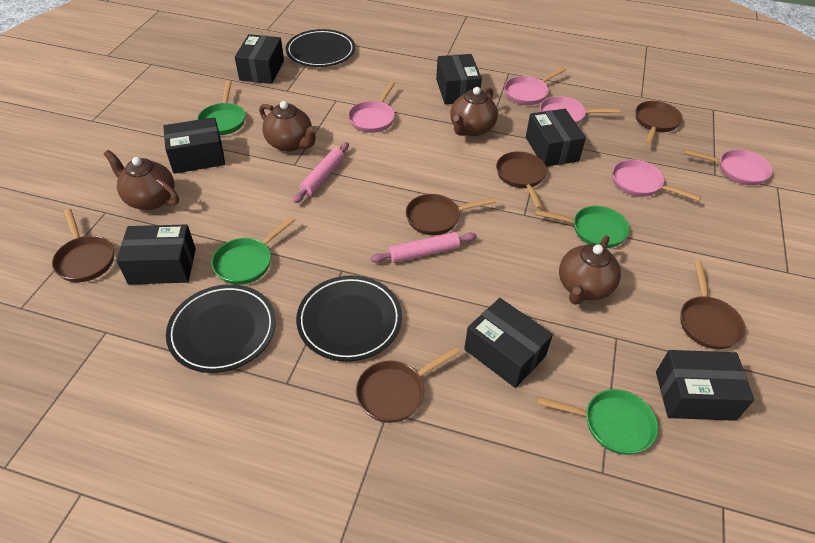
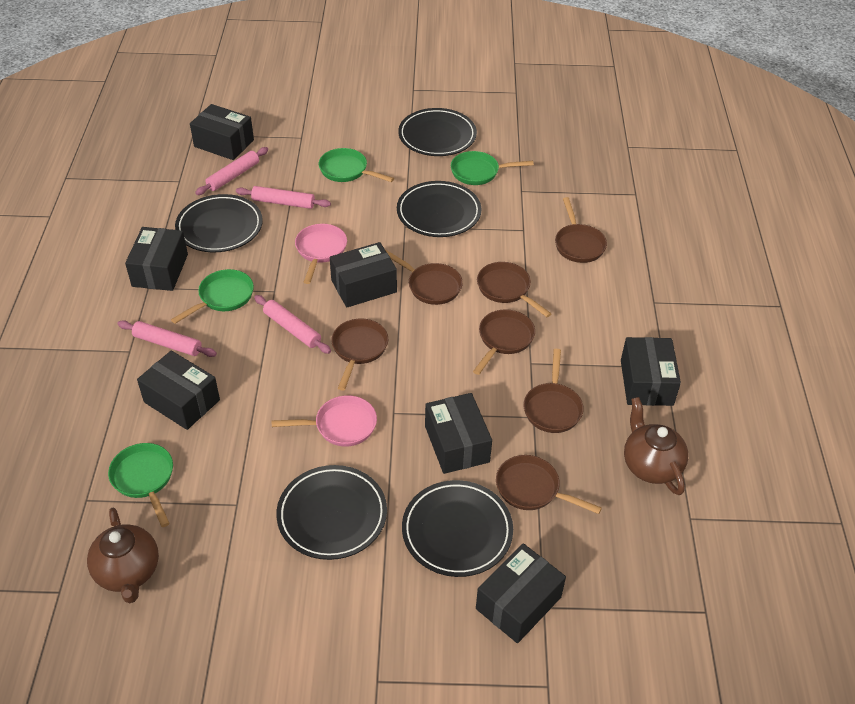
black plate: [166,284,276,373] [286,29,355,67] [296,276,402,361] = 3 -> [175,194,263,253] [276,465,387,560] [397,181,481,237] [398,108,477,156] [402,480,513,577] = 5
brown pan: [52,209,114,282] [356,347,460,423] [406,194,496,235] [496,151,547,209] [635,101,683,145] [680,261,745,349] = 6 -> [331,319,388,391] [385,250,463,305] [473,309,535,375] [477,262,552,317] [496,455,602,514] [523,349,584,433] [555,197,607,263] = 7
brown teapot: [104,150,179,210] [259,101,318,152] [450,87,498,136] [559,235,621,305] = 4 -> [87,508,159,603] [624,397,688,495] = 2
pink pan: [348,81,395,133] [504,67,566,105] [540,96,620,124] [612,159,701,201] [684,149,773,185] = 5 -> [271,395,377,447] [295,224,347,284] = 2
pink rolling pin: [294,142,349,203] [371,232,477,263] = 2 -> [117,320,217,357] [195,147,268,195] [236,186,331,209] [254,295,331,354] = 4

